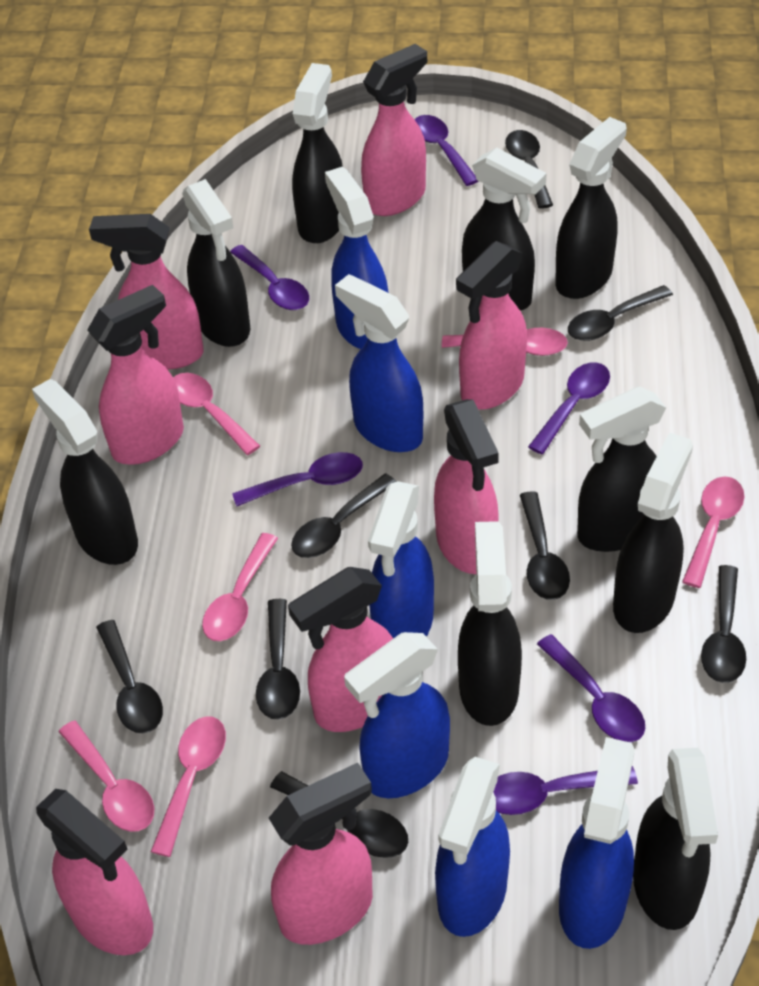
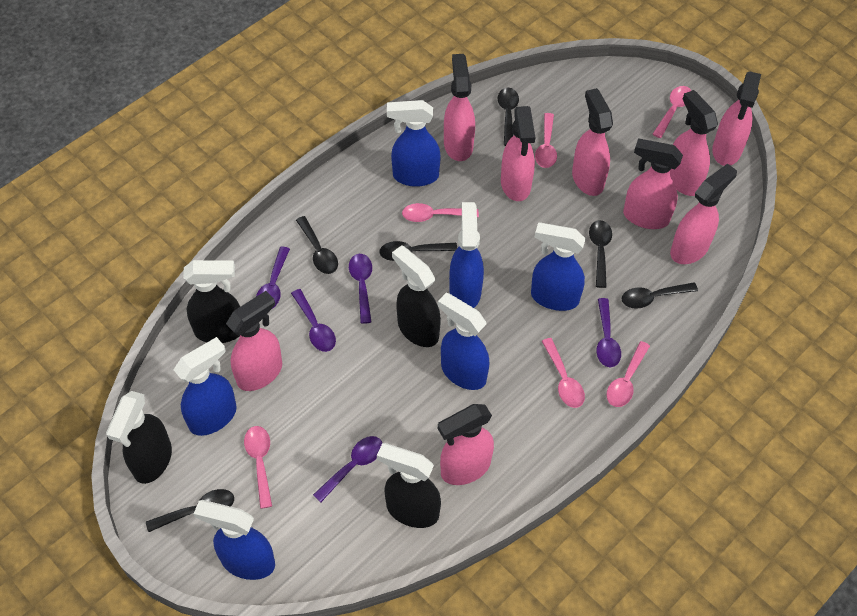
black spoon: [96,620,163,734] [256,599,300,720] [270,771,408,858] [291,473,397,558] [505,130,553,209] [520,491,570,600] [568,285,673,341] [701,565,746,683] = 8 -> [146,489,234,532] [296,216,338,274] [379,241,457,261] [498,88,519,146] [589,220,612,288] [622,283,698,309] = 6
black spray bottle: [32,379,138,565] [182,179,250,347] [292,63,343,243] [458,521,522,726] [462,147,547,311] [555,117,627,299] [577,387,666,552] [613,433,693,633] [633,748,718,930] = 9 -> [106,391,172,484] [183,260,240,343] [377,443,441,528] [392,245,441,347] = 4
pink spray bottle: [36,789,153,955] [87,285,184,465] [89,214,204,369] [269,763,373,945] [288,567,393,732] [361,44,427,216] [434,399,499,574] [456,241,527,410] = 8 -> [226,291,282,391] [438,404,494,485] [444,54,475,161] [501,106,536,201] [572,88,613,196] [623,139,683,229] [670,90,718,196] [670,163,737,264] [712,71,761,166] = 9
purple spoon: [230,245,309,310] [232,452,363,507] [415,115,478,186] [494,766,638,815] [528,362,610,454] [537,634,645,742] = 6 -> [256,247,290,309] [291,289,336,352] [313,436,382,502] [349,254,372,324] [596,298,621,367] = 5

